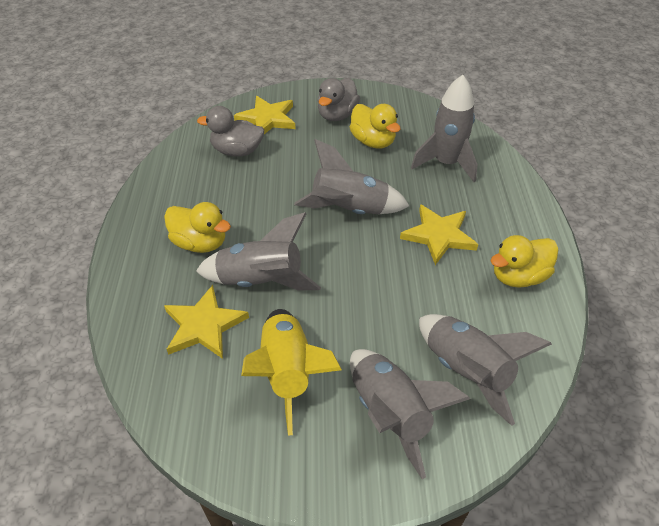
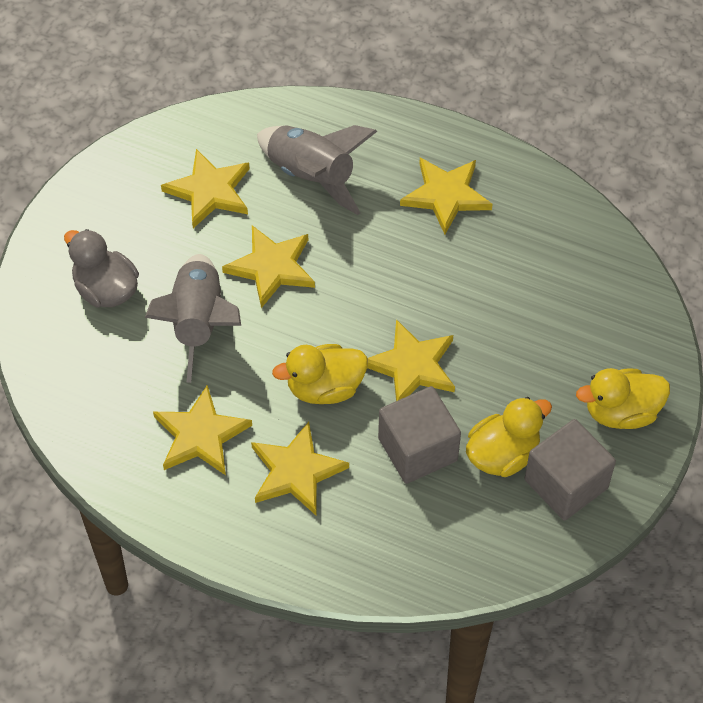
grey cube: none = 0 -> [378,386,461,484] [525,419,616,521] = 2
grey duck: [197,106,264,156] [318,78,360,121] = 2 -> [64,229,139,308] = 1
grey rocket: [196,212,321,290] [294,139,409,214] [350,349,470,479] [411,75,478,182] [419,314,552,426] = 5 -> [145,254,241,383] [257,125,377,215] = 2
yellow rocket: [241,309,342,435] = 1 -> none = 0
yellow star: [164,285,249,359] [234,96,296,134] [400,204,478,265] = 3 -> [153,385,252,475] [161,149,250,228] [222,225,315,308] [251,422,349,515] [367,319,455,401] [400,157,493,234] = 6

